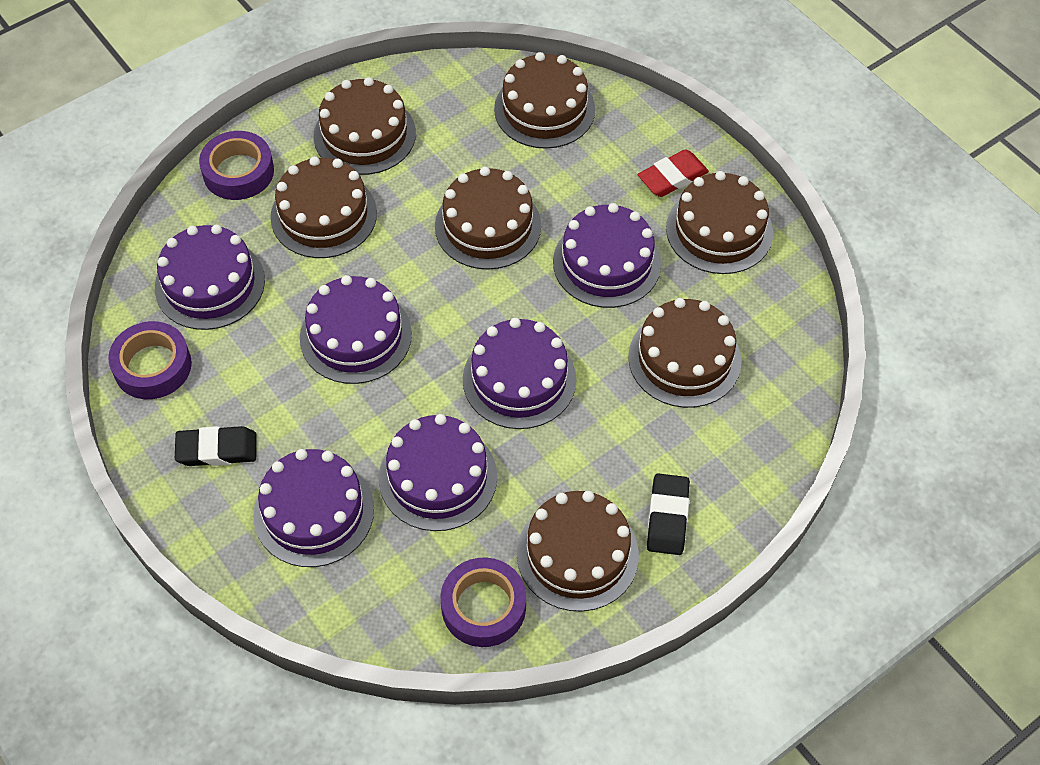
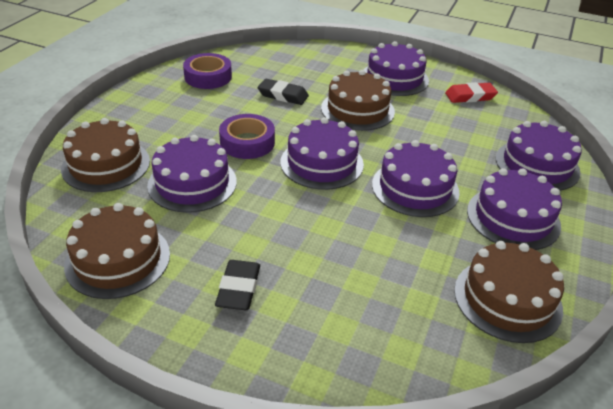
brown cake: [271,156,377,258] [313,77,416,175] [435,167,541,270] [494,52,595,149] [517,491,639,612] [628,298,742,408] [666,171,773,274] = 7 -> [61,118,150,192] [64,203,170,299] [321,70,395,131] [454,241,564,343] = 4
purple tape: [108,321,192,399] [199,131,274,200] [441,558,526,647] = 3 -> [183,53,232,89] [219,114,275,159] = 2

